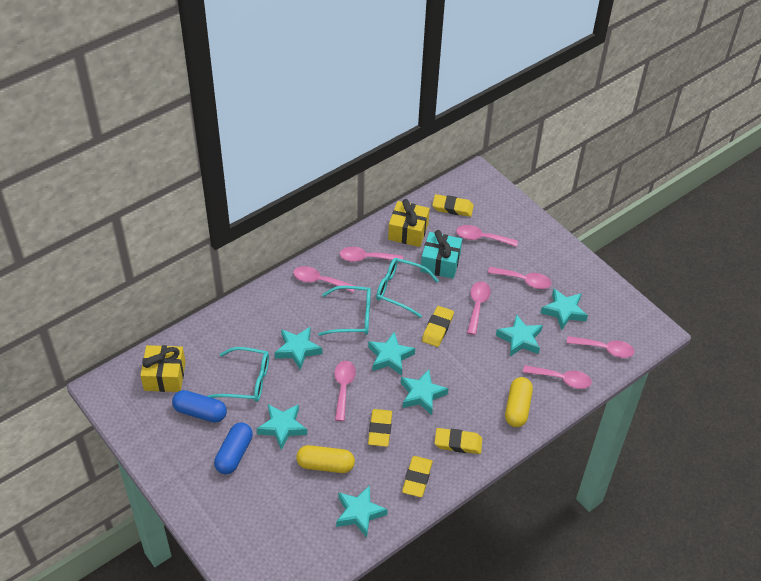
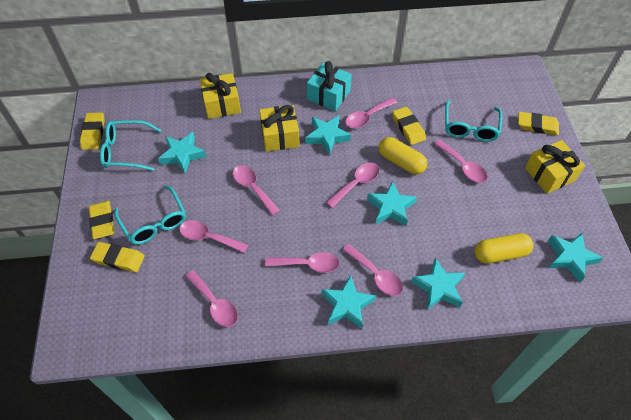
blue capsule: [172,390,227,423] [214,422,253,474] = 2 -> none = 0
turquoise star: [257,404,307,450] [275,327,322,370] [336,485,388,537] [368,331,415,375] [401,369,448,415] [496,314,543,356] [541,288,588,330] = 7 -> [158,132,206,173] [305,115,351,155] [322,275,376,329] [367,181,417,226] [411,258,465,310] [548,232,603,282] = 6
yellow gift: [140,345,186,392] [388,199,430,247] = 2 -> [200,73,241,119] [259,105,300,152] [525,140,585,194] = 3

